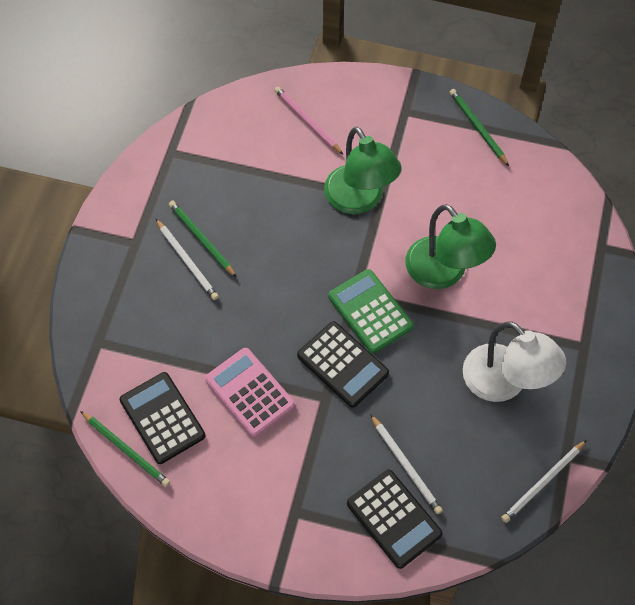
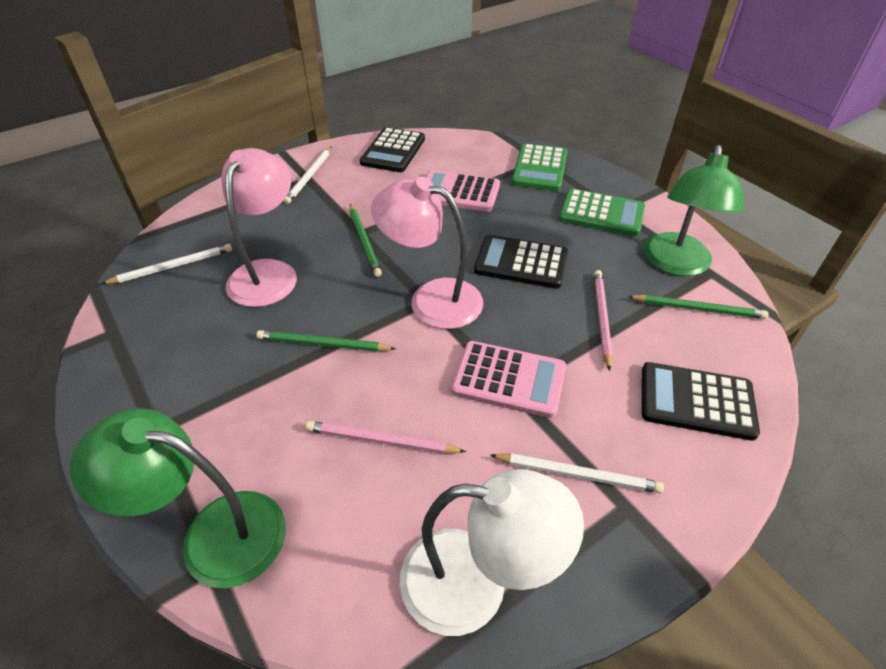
green calculator: [328,269,414,354] = 1 -> [512,143,567,191] [559,189,645,237] = 2
pink calculator: [205,348,295,437] = 1 -> [426,170,500,212] [452,341,566,418] = 2
pink lamp: none = 0 -> [221,148,297,307] [371,177,483,329] = 2
pink pencil: [274,87,343,154] = 1 -> [306,421,466,454] [594,270,613,371] = 2

